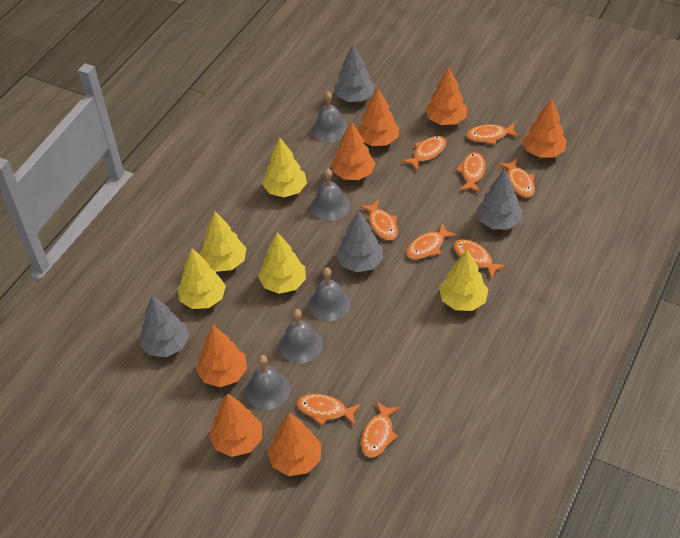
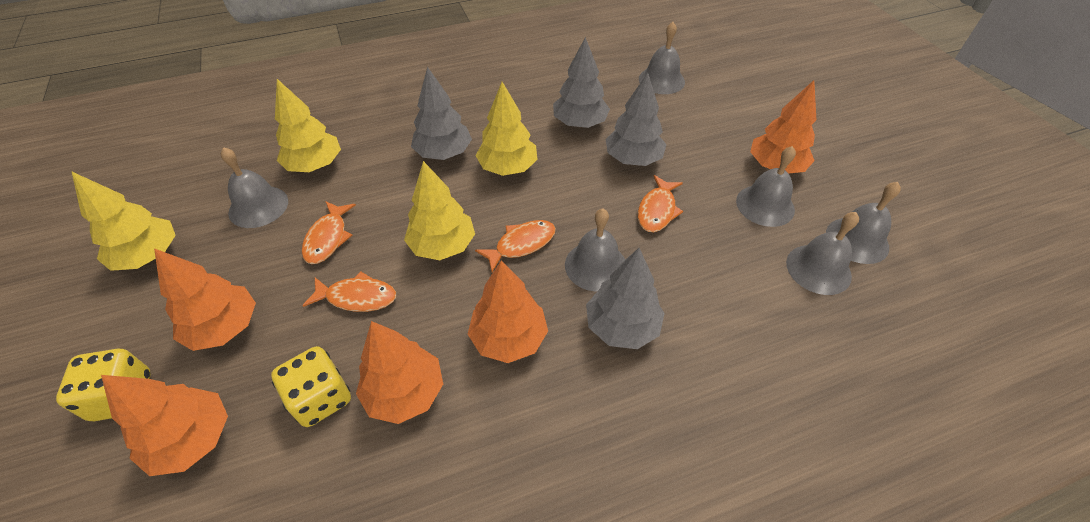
grey bell: [245,355,291,410] [279,309,323,363] [308,267,351,321] [310,169,350,221] [312,91,348,142] = 5 -> [221,147,288,228] [565,208,625,291] [639,22,685,94] [736,146,796,227] [786,212,859,295] [826,182,901,264] = 6
orange fish: [297,394,361,426] [360,200,398,240] [361,401,400,457] [401,136,446,171] [406,223,457,259] [454,239,506,279] [456,152,486,192] [466,123,519,145] [498,158,535,197] = 9 -> [302,201,356,264] [303,271,396,312] [475,220,556,272] [638,175,683,232] = 4
orange tree: [196,325,247,387] [209,393,262,457] [267,413,321,476] [332,121,376,180] [357,87,399,146] [425,67,467,125] [523,98,567,158] = 7 -> [101,375,228,476] [154,248,256,351] [356,321,443,424] [468,261,548,363] [750,80,817,174] = 5
yellow dice: none = 0 -> [56,349,151,421] [271,346,351,427] = 2
yellow tree: [178,248,226,309] [200,211,247,272] [258,232,306,294] [262,138,307,197] [439,249,489,311] = 5 -> [71,171,176,271] [275,79,341,172] [404,161,475,260] [476,82,538,176] = 4

